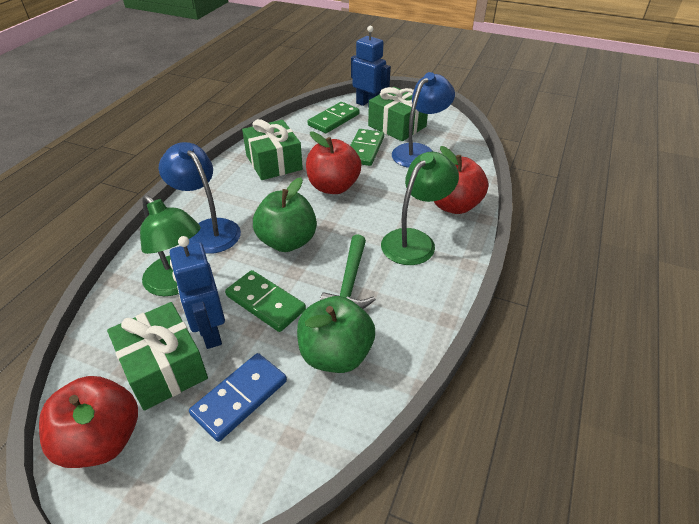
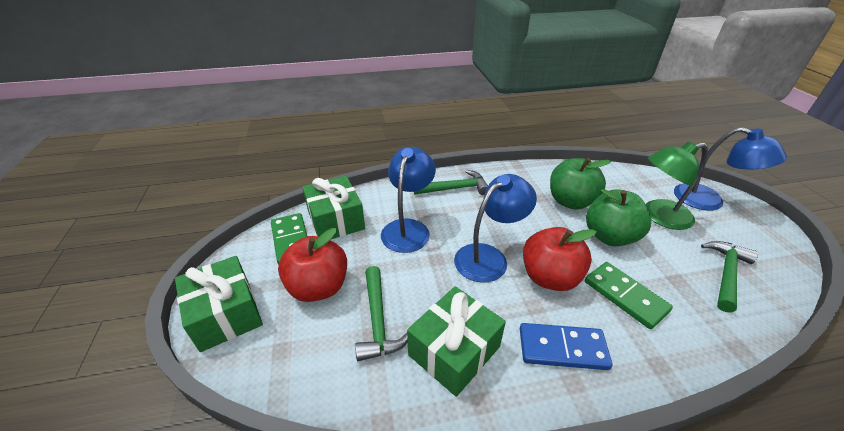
blue lamp: [159,142,241,254] [392,72,455,168] = 2 -> [381,147,436,253] [454,174,537,282] [674,127,787,211] = 3
blue robot: [170,236,225,349] [351,26,391,108] = 2 -> none = 0
green domino: [225,270,306,332] [308,102,359,133] [350,129,384,166] = 3 -> [271,213,307,265] [585,262,673,329] = 2
green hammer: [320,234,376,309] = 1 -> [355,266,408,361] [414,170,488,195] [701,241,758,312] = 3
green lamp: [140,195,201,296] [381,152,459,265] = 2 -> [646,141,708,230] = 1
red apple: [39,376,138,468] [306,132,361,194] [433,146,489,214] = 3 -> [278,228,347,302] [523,227,597,291] = 2

